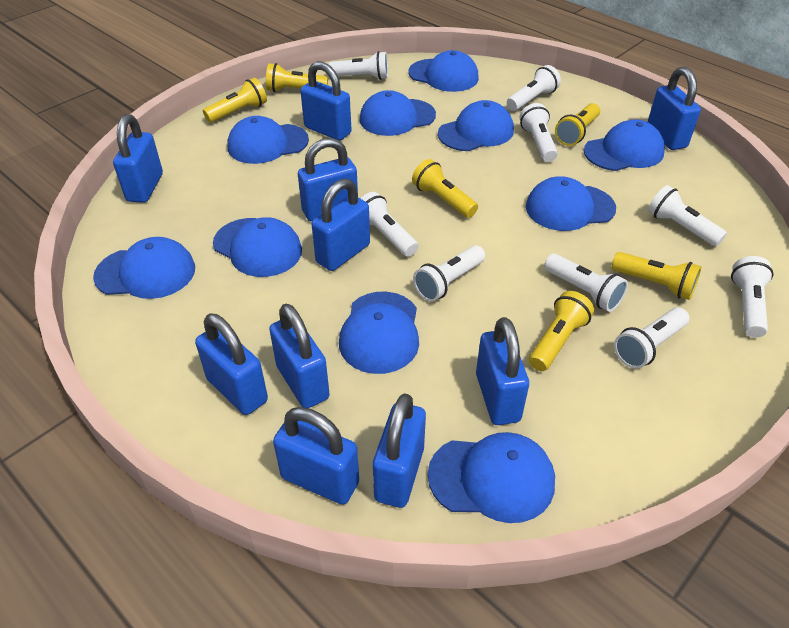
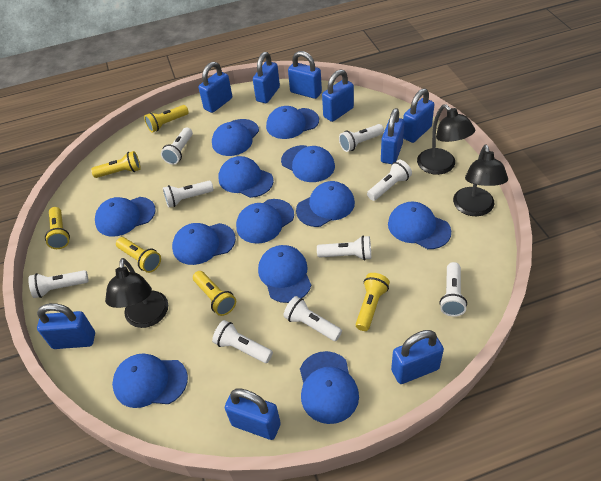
black lamp: none = 0 -> [105,258,168,328] [417,104,475,175] [453,144,508,216] = 3
blue cap: [93,237,195,299] [213,217,302,277] [227,116,309,164] [339,292,419,374] [360,90,436,136] [408,50,479,92] [428,432,555,523] [438,100,514,151] [526,176,616,231] [584,120,665,171] = 10 -> [95,197,156,237] [112,353,188,408] [172,223,236,265] [212,119,259,156] [219,156,274,198] [236,199,294,244] [258,245,311,303] [266,106,319,139] [281,145,335,182] [296,181,355,227] [300,351,359,424] [388,202,451,249] = 12
blue padlock: [113,114,163,203] [195,313,268,415] [269,304,330,408] [273,407,359,505] [298,138,358,221] [300,61,351,140] [312,179,370,271] [373,393,426,508] [476,317,529,425] [648,67,701,150] = 10 -> [37,303,95,349] [198,62,232,113] [225,388,281,440] [253,52,280,103] [288,51,322,99] [322,69,354,122] [381,108,405,164] [391,330,444,384] [403,88,434,143] = 9

